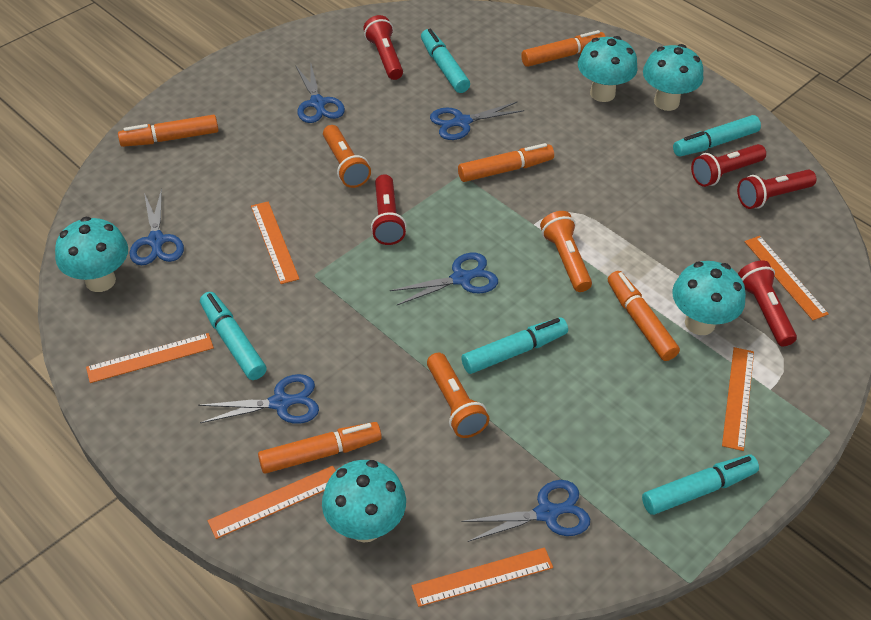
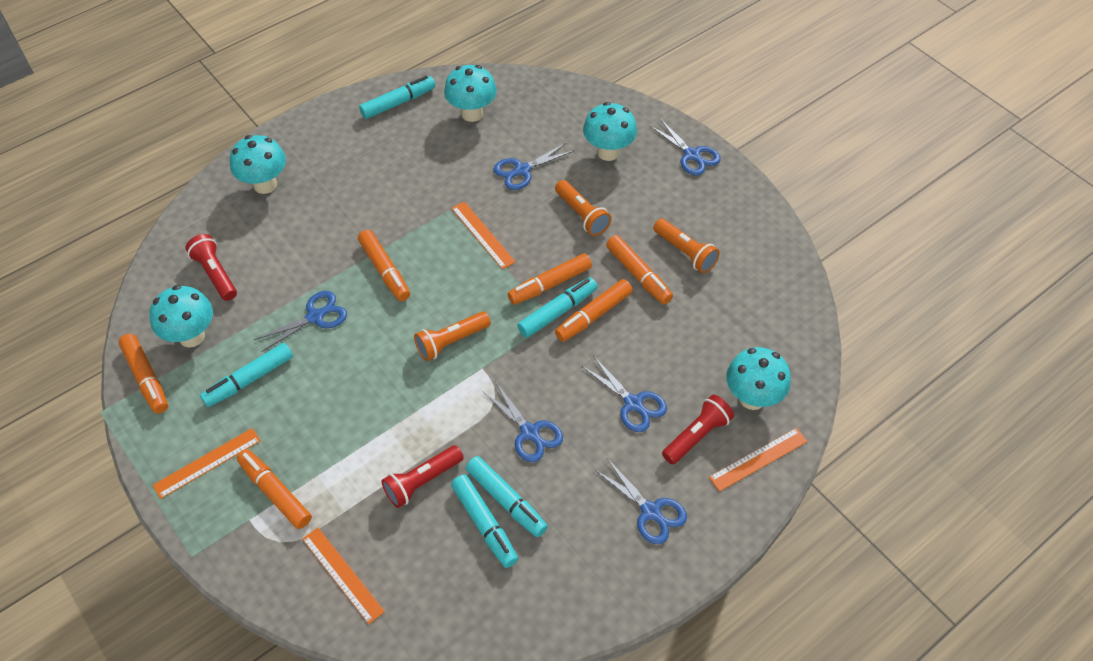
orange marker: [118,115,218,147] [258,422,382,474] [458,143,554,182] [521,30,606,67] [608,271,680,361] = 5 -> [119,334,168,414] [237,449,312,529] [358,230,410,301] [508,253,592,305] [555,279,633,342] [606,235,673,304] = 6
orange ruler: [86,333,214,383] [208,466,336,539] [251,201,299,284] [411,547,553,607] [722,347,754,451] [744,236,829,320] = 6 -> [153,428,261,499] [302,528,385,624] [451,201,516,269] [709,428,808,492] = 4
red flashlight: [363,15,403,80] [371,174,406,245] [691,144,766,187] [737,170,816,209] [738,260,797,347] = 5 -> [185,234,237,301] [381,445,464,508] [662,395,734,465] = 3

